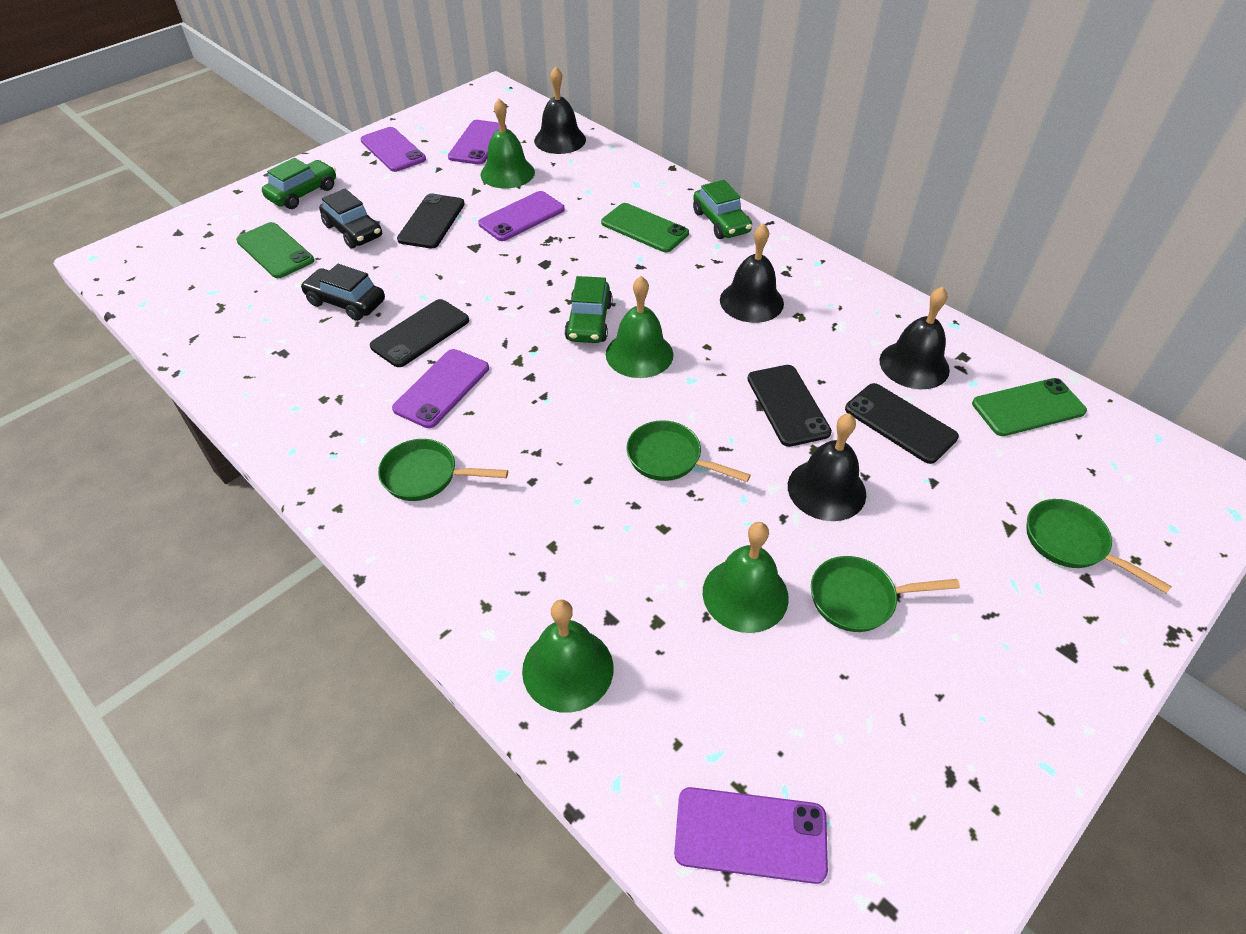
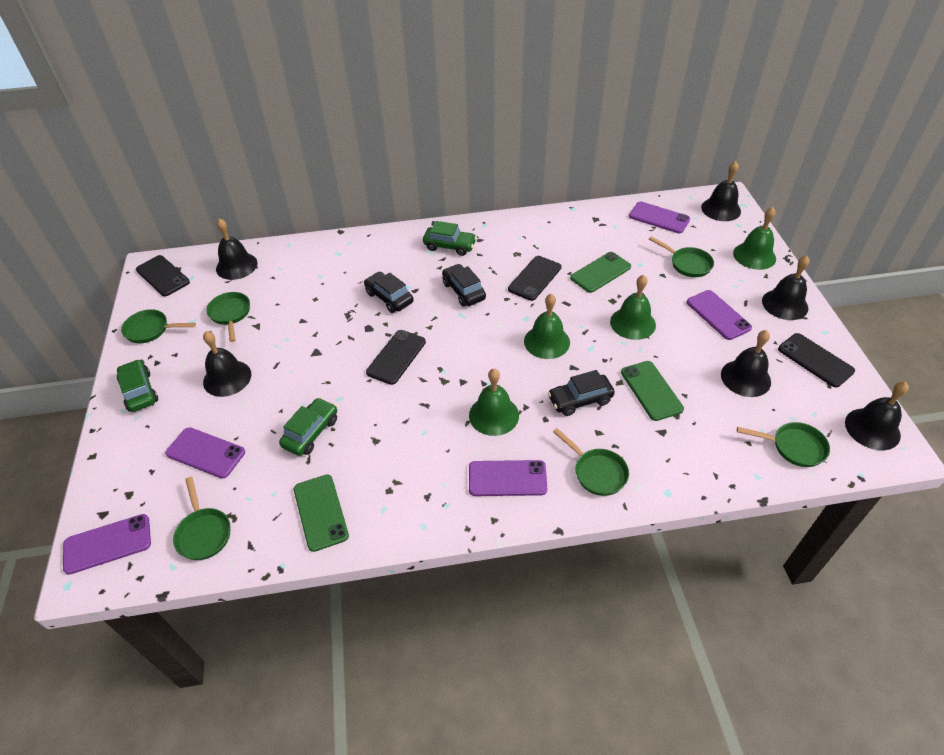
black bell: [534,66,586,154] [720,224,784,323] [788,413,866,521] [879,287,950,389] = 4 -> [203,331,251,397] [216,218,257,280] [701,161,741,221] [721,330,771,397] [762,255,810,320] [845,382,909,450] = 6
black car: [300,264,385,321] [319,189,382,248] = 2 -> [364,272,414,313] [442,264,486,307] [548,370,615,416] = 3
green pan: [378,439,508,501] [626,420,751,482] [811,556,960,632] [1026,499,1172,594] = 4 -> [121,309,196,343] [173,477,231,560] [206,292,250,342] [553,428,629,496] [649,236,714,277] [737,422,830,467] = 6

